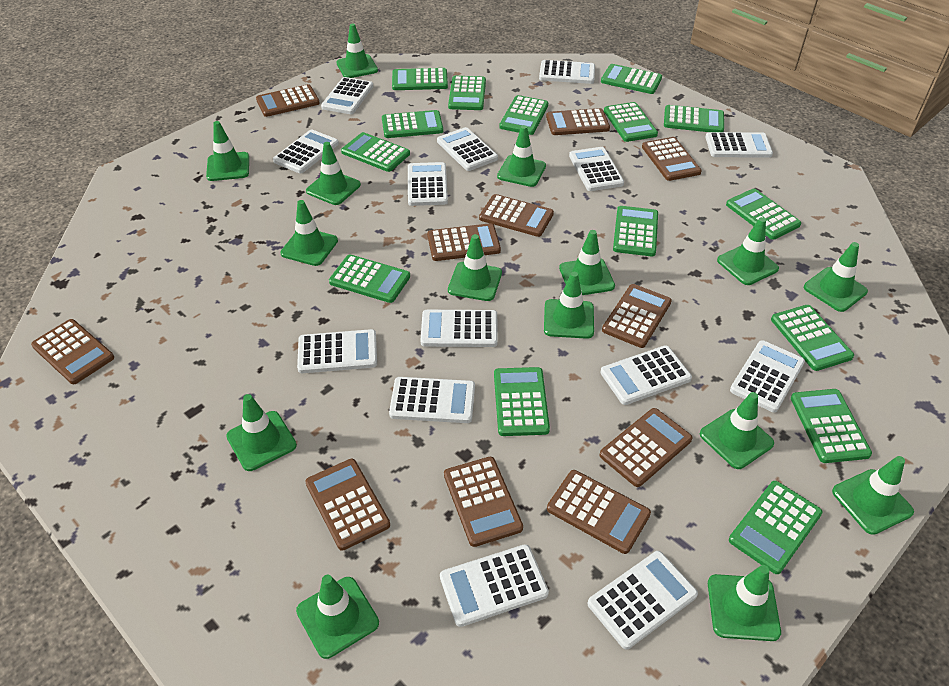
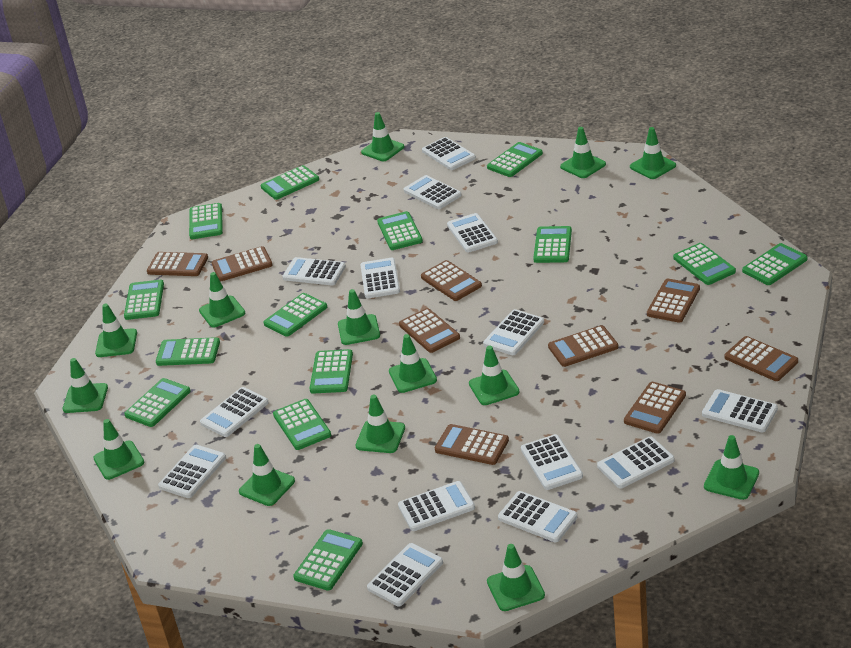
brown calculator: [31,319,114,384] [256,84,320,117] [305,459,390,551] [427,223,501,261] [444,457,523,547] [479,194,554,237] [546,108,610,135] [547,470,651,554] [599,408,692,487] [602,284,672,348] [642,137,702,181] = 11 -> [147,252,208,276] [212,246,272,281] [399,308,460,353] [421,260,482,301] [435,424,509,465] [548,325,618,367] [624,382,686,434] [647,279,700,323] [725,336,798,381] = 9
green calculator: [329,255,410,303] [341,132,410,172] [382,110,443,138] [392,68,448,90] [448,76,486,110] [494,367,550,436] [499,95,548,135] [601,64,662,94] [604,102,658,142] [613,206,658,256] [664,105,724,132] [726,189,801,240] [729,481,823,574] [771,305,854,371] [791,389,872,463] = 15 -> [124,280,164,320] [124,378,191,427] [156,337,220,366] [189,203,223,239] [261,165,319,200] [263,293,327,337] [273,399,331,450] [293,529,363,591] [309,349,353,393] [377,211,423,250] [487,142,543,177] [533,226,572,263] [673,243,736,285] [742,243,808,285] = 14
green traffic cone: [206,121,249,181] [226,394,297,471] [280,200,338,266] [296,575,379,659] [306,142,361,205] [336,23,378,78] [448,234,502,301] [497,125,546,187] [544,272,594,339] [559,230,615,295] [700,392,774,469] [708,565,781,641] [717,217,779,285] [804,242,868,312] [832,456,914,535] = 15 -> [63,358,108,413] [93,419,144,480] [95,304,137,357] [199,272,245,327] [239,444,295,506] [338,289,380,345] [356,395,405,453] [361,112,404,161] [389,334,437,393] [469,346,520,405] [487,544,545,611] [560,127,606,178] [630,127,676,179] [704,435,759,500] = 14

